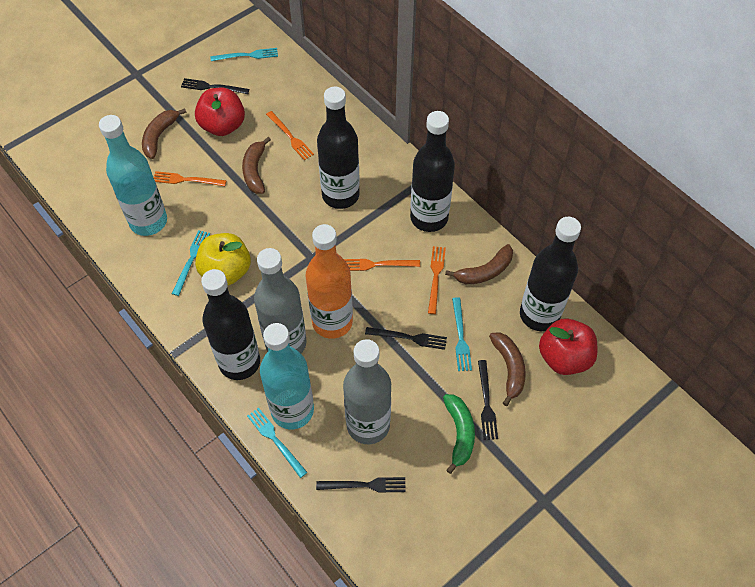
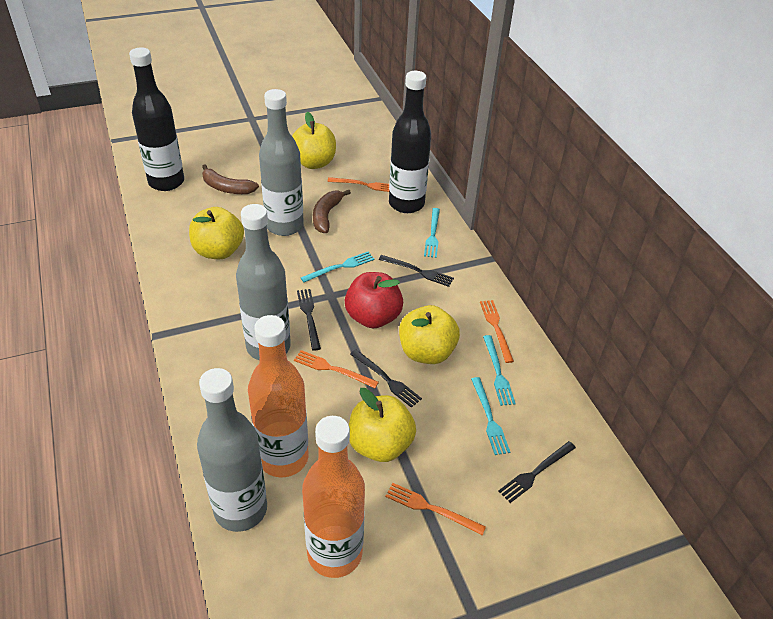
black bottle: [201,269,260,380] [317,87,360,209] [410,111,455,232] [520,217,581,331] = 4 -> [129,47,184,191] [389,71,431,213] = 2
brown banana: [142,108,186,159] [242,137,271,194] [445,244,513,284] [489,332,526,406] = 4 -> [202,165,259,194] [313,190,351,233] = 2
green banana: [443,394,475,474] = 1 -> none = 0
grey bottle: [254,248,307,354] [343,339,391,444] = 2 -> [197,368,267,532] [236,204,291,360] [259,89,304,236] = 3
orange bottle: [306,224,353,339] = 1 -> [248,315,308,477] [302,416,365,578] = 2
red apple: [195,88,245,136] [539,319,598,375] = 2 -> [345,272,403,329] = 1
turquoise bottle: [99,115,167,236] [260,323,314,429] = 2 -> none = 0
yellow apple: [195,233,251,285] = 1 -> [189,207,244,259] [292,112,336,169] [349,388,416,462] [399,305,460,364] = 4

